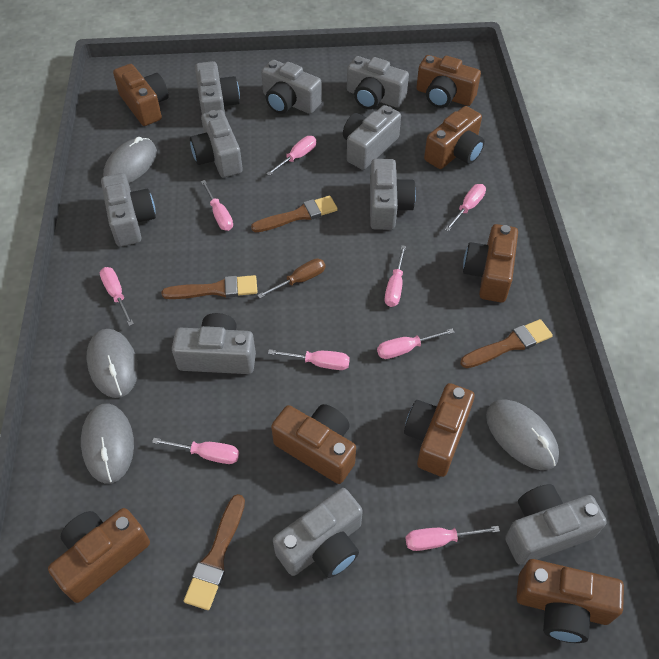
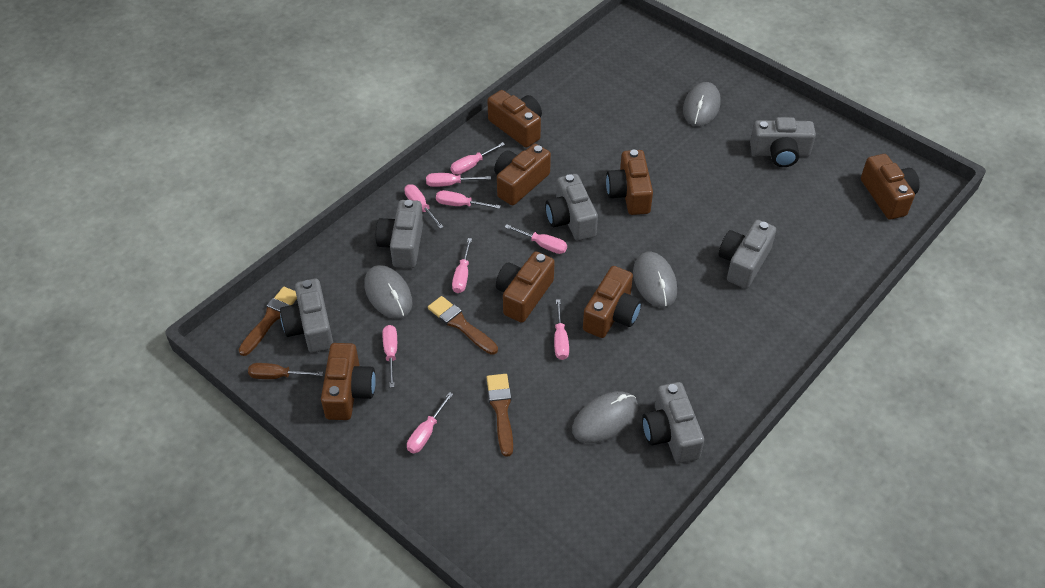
brown brush: [162,275,257,299] [184,494,245,610] [251,196,338,232] [460,319,553,368] = 4 -> [238,287,297,356] [428,296,498,355] [487,374,513,457] = 3
brown camera: [48,508,150,603] [113,64,169,126] [271,404,356,484] [404,383,475,477] [416,55,481,108] [424,106,485,169] [463,224,518,302] [516,559,624,643] = 8 -> [321,343,376,420] [487,90,542,147] [494,144,551,205] [496,251,555,323] [583,266,642,338] [606,150,653,215] [861,154,920,220] = 7
grey camera: [101,173,156,247] [172,313,256,374] [190,110,243,178] [195,61,240,114] [261,60,322,114] [273,488,363,578] [343,105,401,170] [347,56,409,109] [370,159,416,230] [505,484,607,565] = 10 -> [280,278,333,353] [376,200,423,268] [545,174,598,241] [642,382,704,463] [719,220,776,289] [750,117,816,167] = 6

